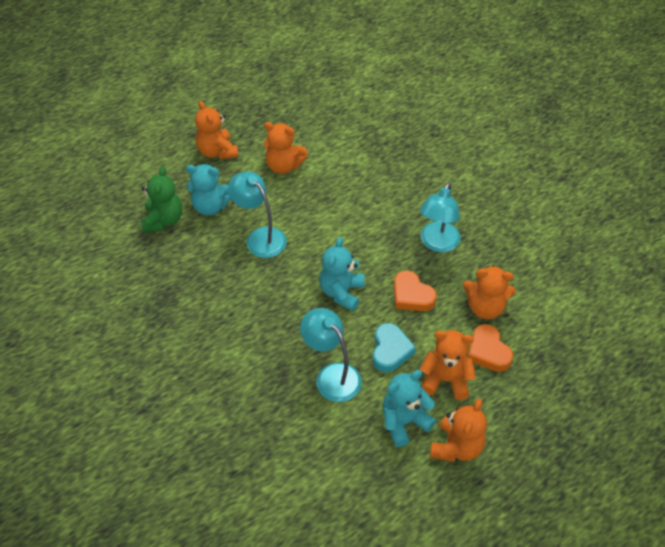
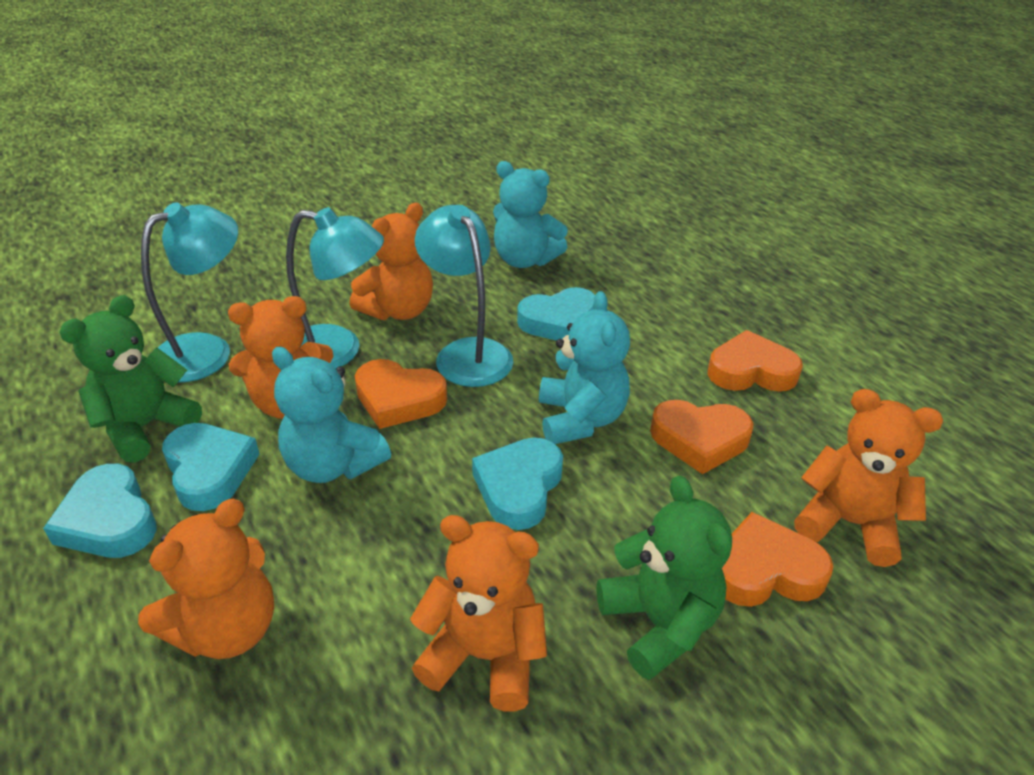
green teddy bear: [141,167,182,233] = 1 -> [59,295,202,463] [597,476,732,680] = 2
orange heart: [394,270,437,311] [468,324,513,372] = 2 -> [355,359,447,429] [650,400,754,474] [708,330,803,391] [722,512,834,607] = 4
turquoise heart: [372,323,416,372] = 1 -> [43,464,157,558] [162,423,259,511] [472,437,563,530] [517,287,595,341] = 4

